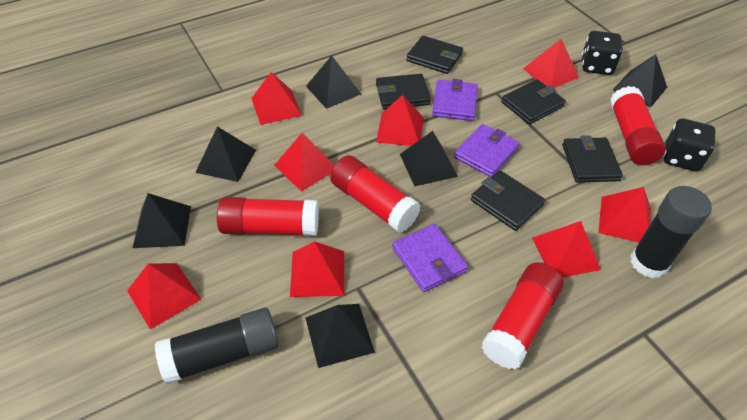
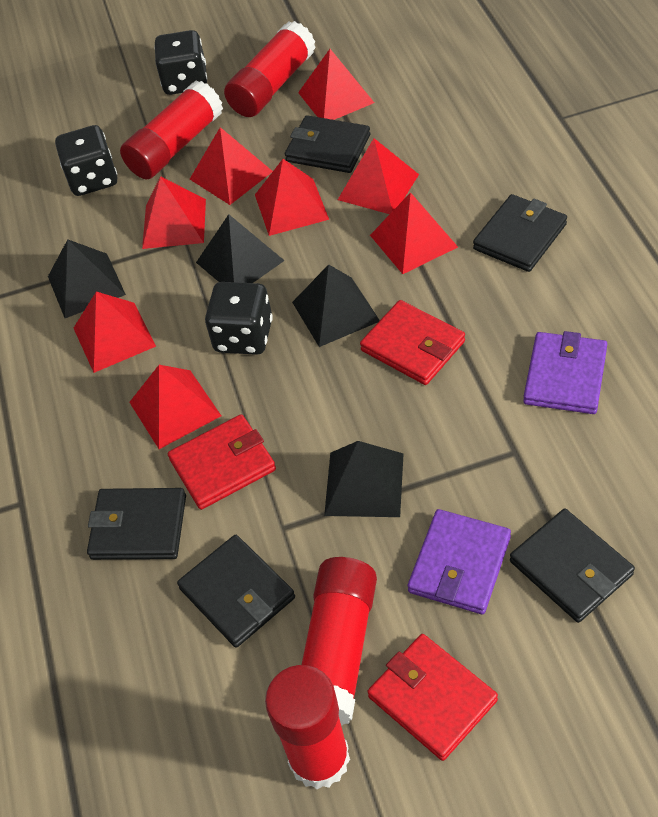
black dice: [582,31,623,75] [664,118,716,172] = 2 -> [55,125,117,196] [154,30,207,95] [205,282,273,355] = 3
black glue stick: [155,308,279,384] [630,186,712,278] = 2 -> none = 0
black pyramid: [133,193,191,248] [195,126,256,182] [305,304,375,368] [306,55,361,109] [400,131,458,186] [613,54,667,107] = 6 -> [48,239,126,318] [196,214,285,283] [292,264,380,347] [324,441,404,517] = 4
purple wallet: [392,224,468,292] [432,79,478,121] [454,124,519,177] = 3 -> [408,509,511,615] [523,331,607,414] = 2
red wallet: none = 0 -> [168,414,276,510] [360,300,465,385] [367,634,498,761] = 3

